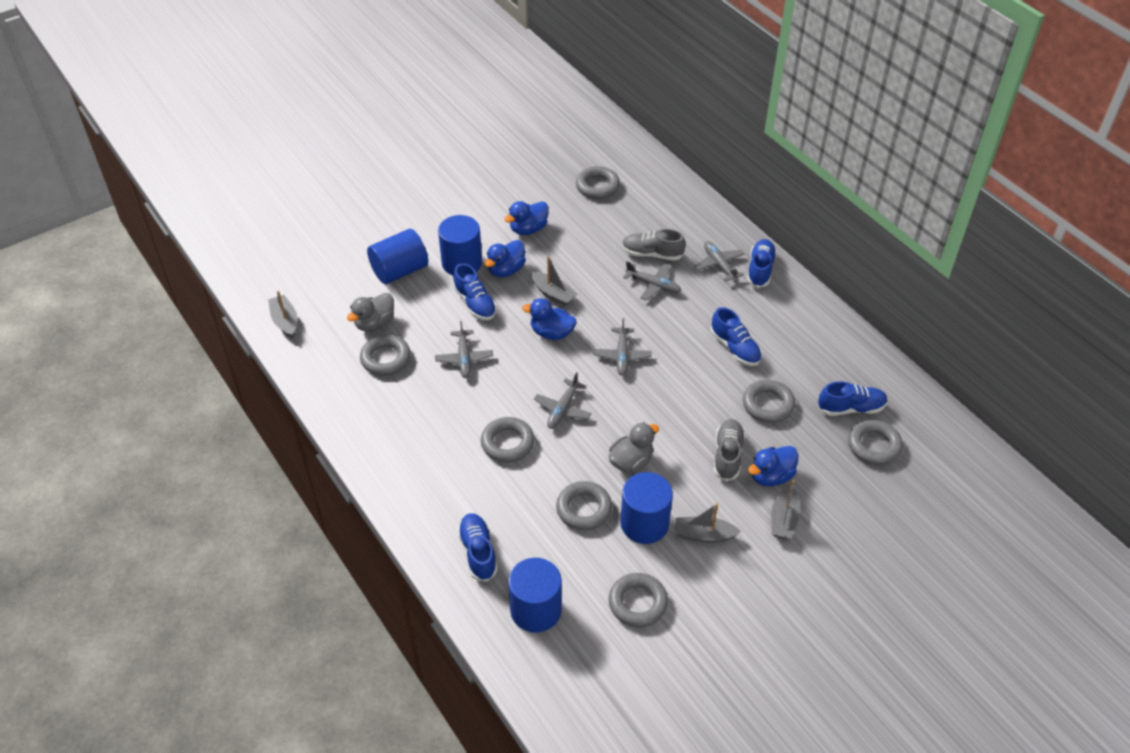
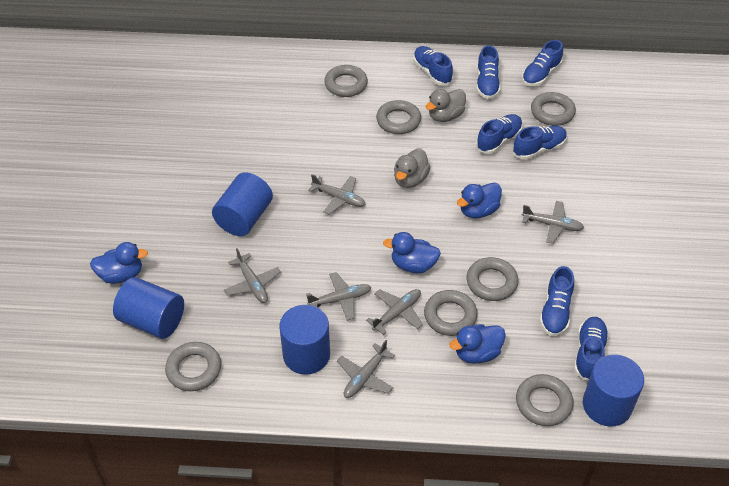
blue shoe: [453,263,497,320] [457,513,498,582] [710,307,762,366] [747,239,777,288] [817,381,888,416] = 5 -> [413,46,453,85] [476,45,500,99] [476,114,523,154] [513,126,567,160] [522,40,563,86] [540,266,574,336] [574,317,609,381] = 7
grey boat: [268,291,297,338] [531,256,578,306] [675,503,741,543] [771,480,801,540] = 4 -> none = 0
grey plane: [435,321,493,378] [534,372,592,429] [594,318,651,376] [623,261,681,301] [694,241,744,282] = 5 -> [224,248,281,303] [306,272,372,321] [308,174,366,215] [337,340,395,398] [366,289,423,335] [522,201,584,244] = 6
grey shoe: [622,229,686,261] [714,419,745,481] = 2 -> none = 0

